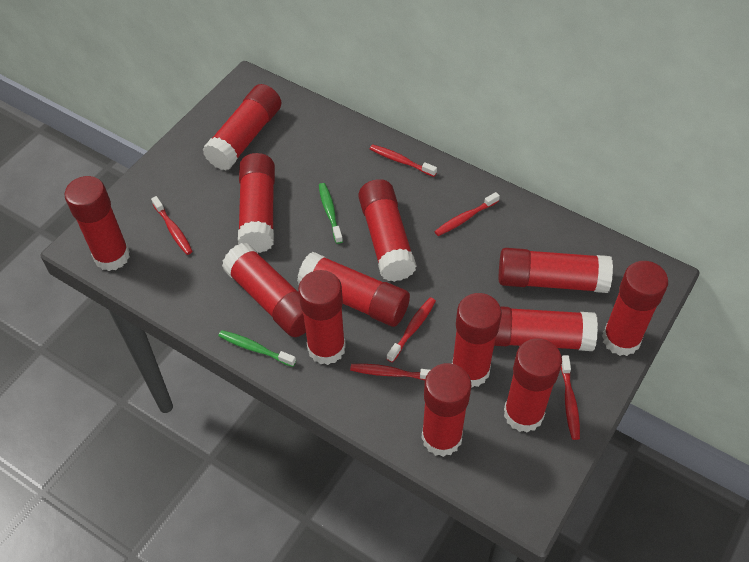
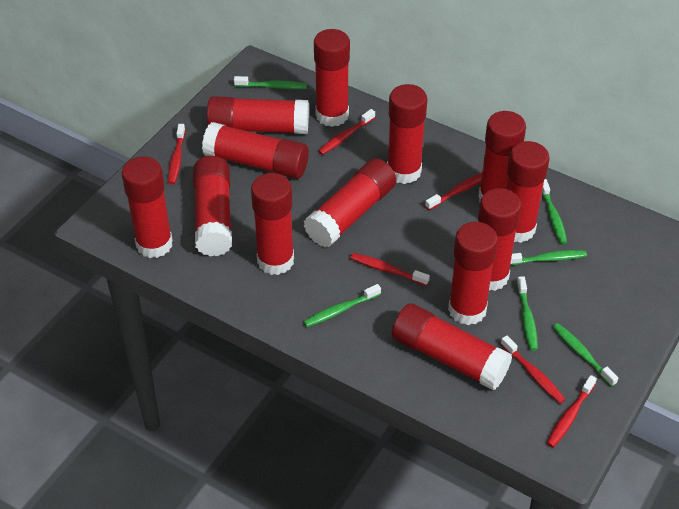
green toothbrush: [218,330,296,367] [319,183,343,244] = 2 -> [234,76,307,89] [303,284,381,327] [510,250,587,266] [517,276,538,351] [542,179,567,244] [553,323,618,387] = 6

